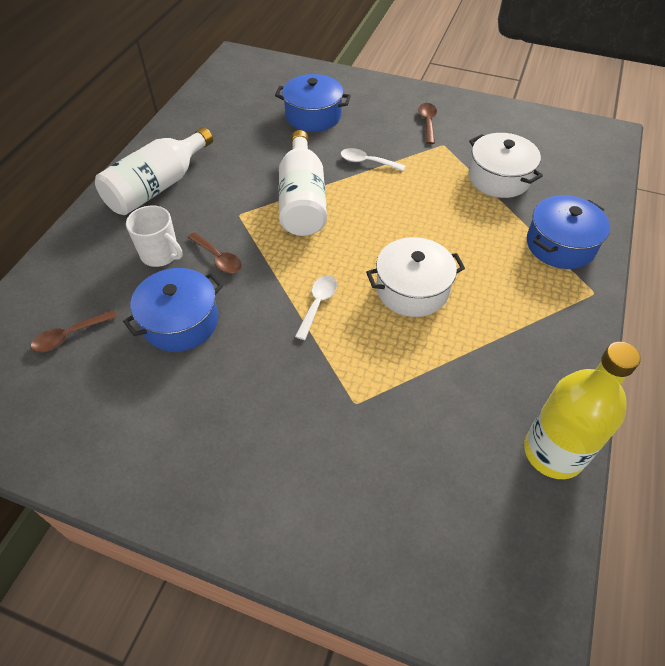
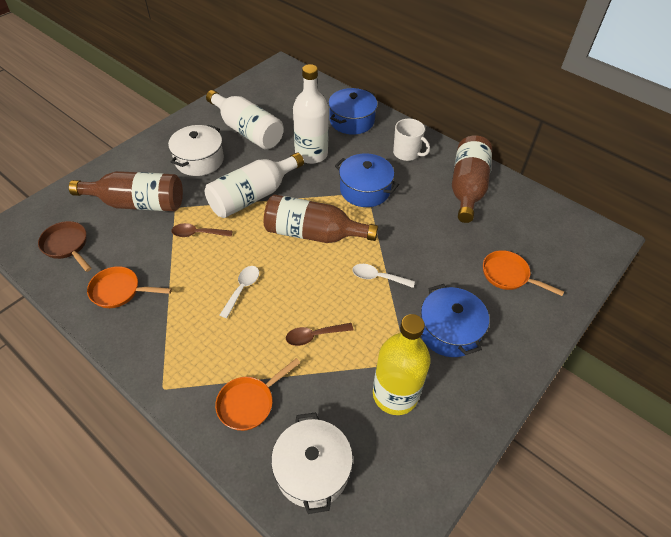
brown bottle: none = 0 -> [69,171,183,211] [264,194,378,243] [452,135,492,223] = 3
brown pan: none = 0 -> [38,221,91,272] = 1
brown spoon: [31,310,117,352] [188,232,242,273] [418,103,437,144] = 3 -> [172,223,232,237] [286,323,353,346] = 2
orange pan: none = 0 -> [87,266,172,308] [215,358,300,431] [483,250,564,296] = 3
white bottle: [95,127,213,215] [279,130,327,236] = 2 -> [205,152,304,218] [206,90,283,150] [293,64,329,164] = 3

